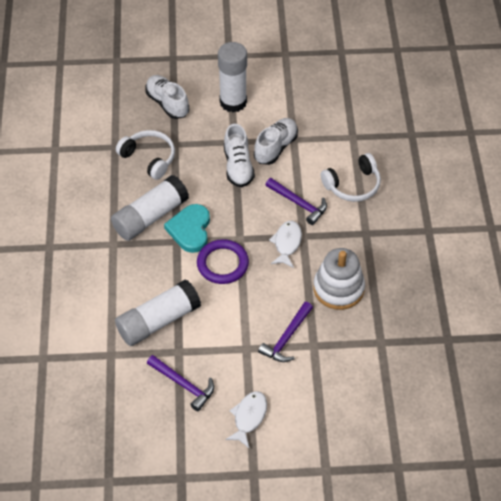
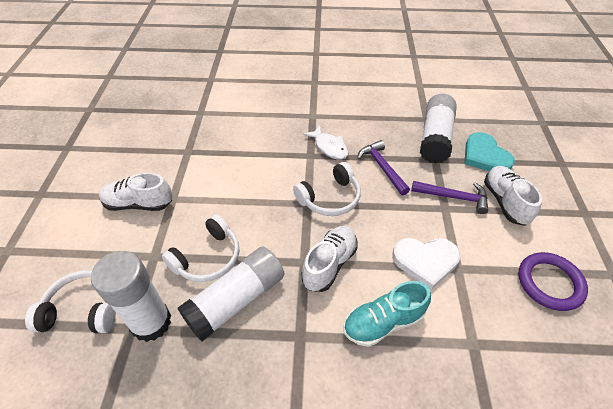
purple hammer: [147,355,214,411] [258,302,313,362] [266,178,327,225] = 3 -> [357,140,410,195] [411,181,488,214] = 2
turquoise shoe: none = 0 -> [344,281,431,347] = 1
white fish: [225,391,267,448] [269,221,302,268] = 2 -> [303,126,349,160] = 1
white headphones: [116,130,175,180] [321,153,381,202] = 2 -> [25,270,116,333] [162,214,239,282] [293,162,361,216] = 3
white heart: none = 0 -> [392,238,460,290] = 1
white stacking toy: [313,248,365,310] = 1 -> none = 0

